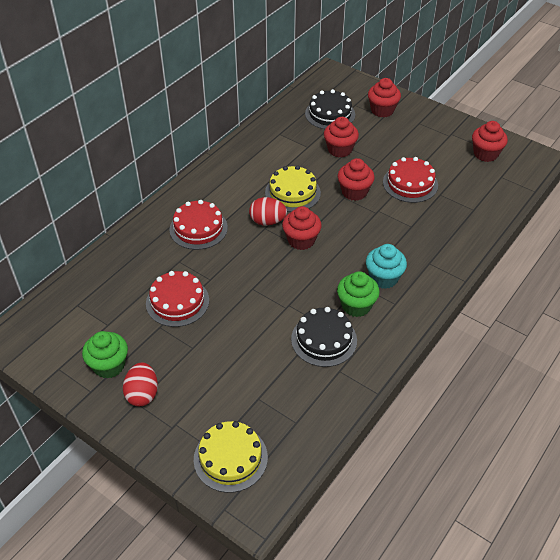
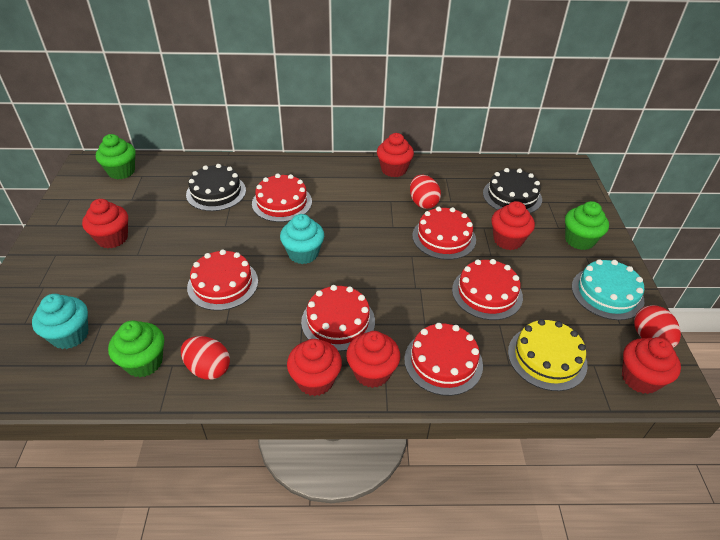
green cupcake: [82,331,128,379] [337,271,380,317] = 2 -> [96,134,135,179] [108,320,164,377] [565,201,609,250] = 3
red cake: [146,271,209,327] [169,200,228,250] [383,157,438,203] = 3 -> [187,249,258,311] [252,174,312,222] [301,285,375,351] [404,323,483,396] [412,207,476,260] [452,259,523,320] = 6
red cupcake: [282,206,322,250] [324,117,359,158] [338,158,375,201] [368,78,401,117] [472,121,508,162] = 5 -> [82,199,128,248] [287,339,342,396] [346,331,400,388] [377,133,414,177] [491,201,535,250] [622,337,681,394] = 6
red egg: [123,362,158,406] [249,197,287,226] = 2 -> [181,336,230,380] [410,175,441,209] [634,305,681,348] = 3
turquoise cake: none = 0 -> [572,259,644,320] = 1
turquoise cupcake: [366,244,407,289] = 1 -> [32,294,88,349] [280,214,324,264] = 2
yellow cake: [194,421,268,493] [265,165,321,212] = 2 -> [508,319,588,391] = 1

